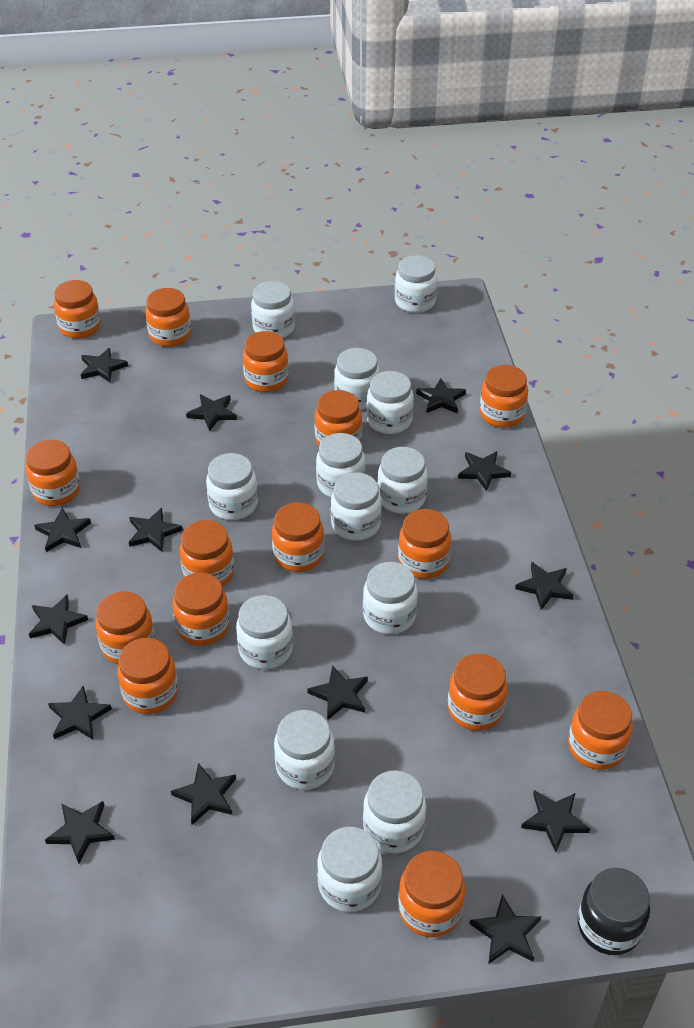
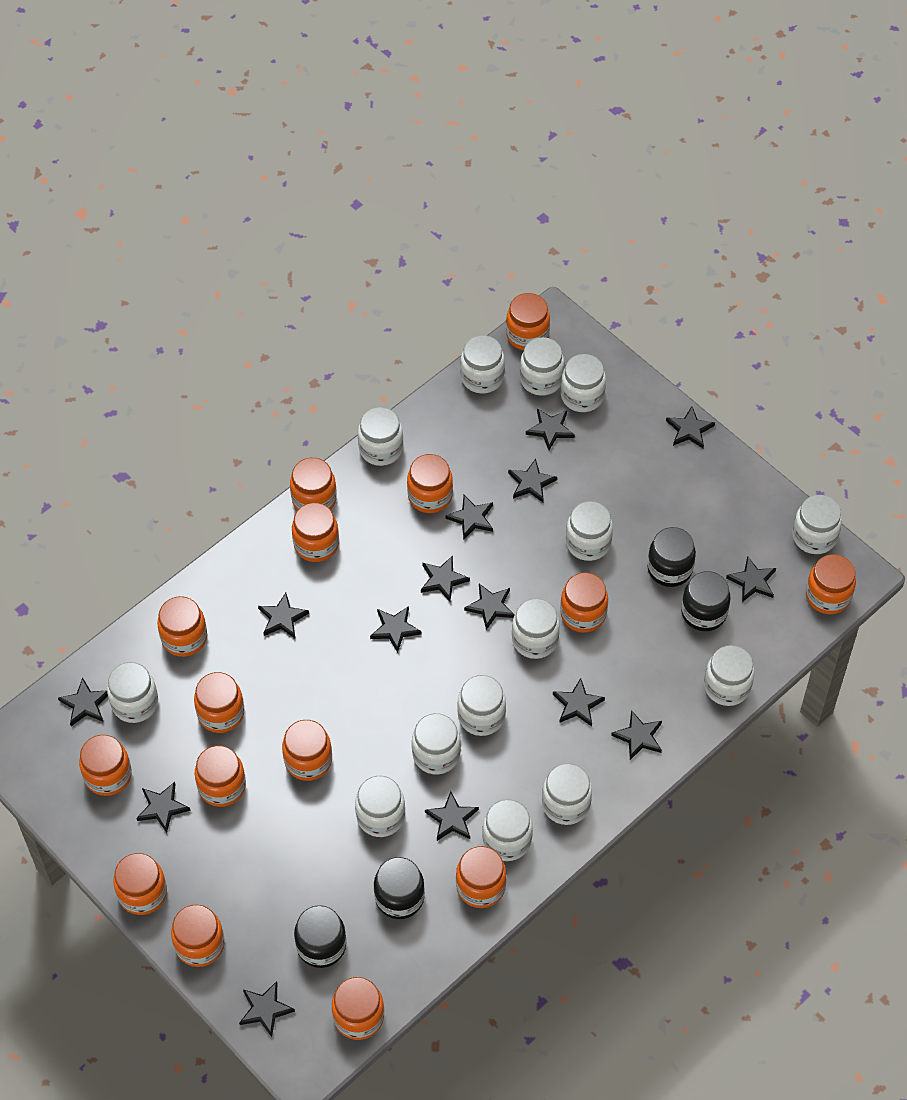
black jar: [578,868,650,955] = 1 -> [294,905,346,968] [374,857,425,919] [647,527,696,587] [681,571,731,631] = 4
black star: [29,595,88,645] [34,508,91,552] [45,801,115,864] [48,686,112,740] [81,348,128,382] [129,508,182,552] [171,763,236,825] [186,394,237,431] [307,665,368,720] [416,378,466,414] [458,451,511,491] [469,894,541,964] [515,562,574,610] [521,790,590,852] = 14 -> [58,677,108,726] [136,782,190,833] [239,981,295,1037] [258,593,309,638] [370,606,422,653] [421,555,470,602] [425,791,479,841] [445,495,493,540] [464,584,514,630] [508,459,557,502] [526,408,575,450] [553,678,605,726] [611,710,662,760] [666,406,715,448] [726,556,776,602] = 15
white jar: [206,453,258,520] [236,595,293,669] [251,281,295,338] [274,710,335,790] [316,433,366,497] [317,827,383,912] [331,472,382,541] [334,348,380,409] [363,562,418,634] [363,770,426,853] [366,371,414,434] [377,447,428,514] [395,255,437,313] = 13 -> [107,662,158,723] [355,776,405,837] [358,407,403,466] [412,713,461,774] [457,675,506,736] [460,335,505,393] [482,799,533,861] [512,598,560,659] [520,337,565,396] [542,763,592,825] [561,354,606,412] [566,501,613,561] [704,645,754,706] [792,495,842,554] = 14

